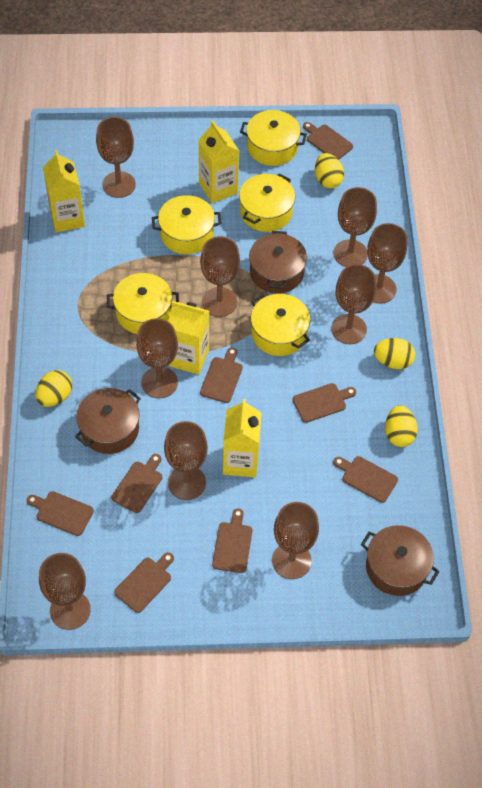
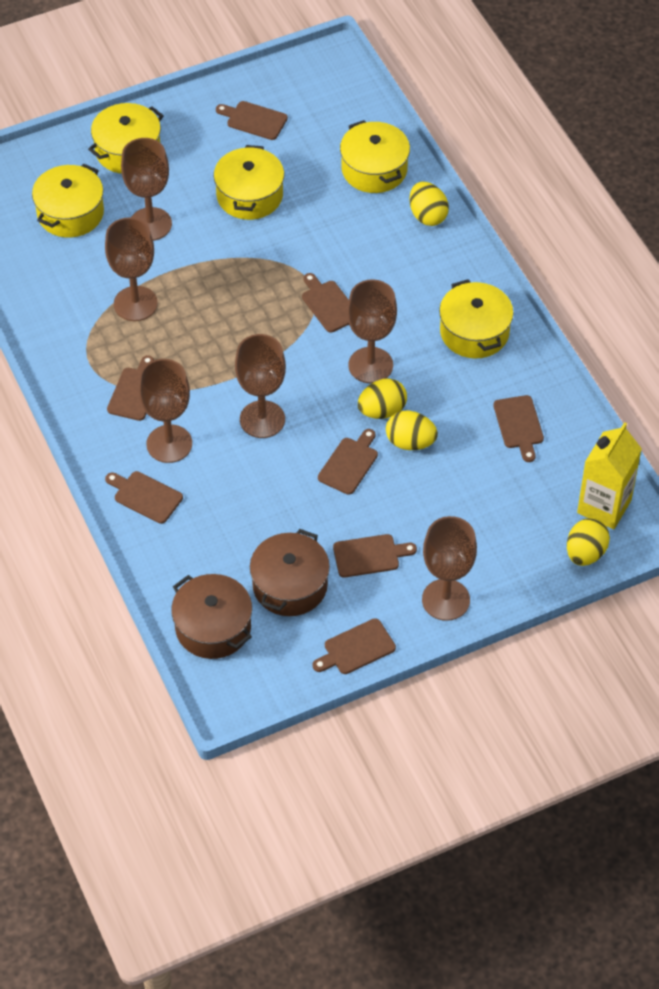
brown goblet: [39,553,91,630] [96,117,136,198] [136,318,178,398] [164,421,208,500] [200,236,240,317] [272,502,319,579] [331,264,376,344] [333,187,377,267] [367,223,407,304] = 9 -> [105,217,158,321] [121,138,172,241] [138,359,192,463] [235,334,286,438] [347,279,397,383] [422,516,477,621] = 6
brown pot: [75,388,141,454] [249,231,307,293] [361,525,440,596] = 3 -> [171,574,252,659] [250,529,330,616] = 2
yellow carton: [43,150,85,232] [168,301,209,375] [198,120,239,203] [223,399,262,477] = 4 -> [577,422,642,529] = 1

